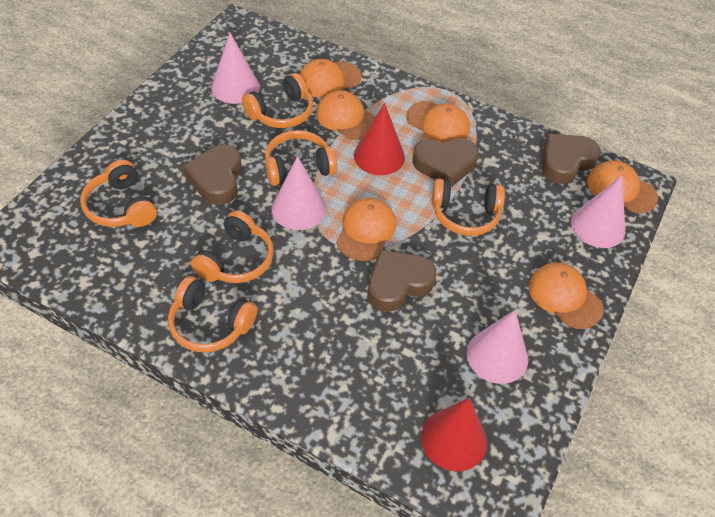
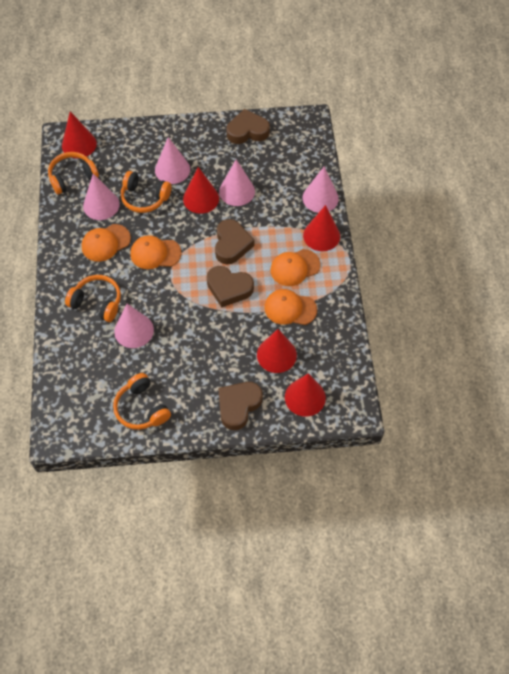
orange cap: [300,59,361,98] [316,90,376,140] [336,198,396,261] [406,101,470,143] [529,263,603,329] [587,160,658,213] = 6 -> [82,224,131,262] [130,235,182,269] [264,289,317,325] [270,249,321,286] = 4
orange headphones: [80,160,157,227] [168,276,257,352] [191,211,274,283] [242,73,313,128] [265,130,337,186] [432,178,505,236] = 6 -> [48,152,99,195] [65,275,121,322] [113,373,171,430] [121,171,172,213] = 4
pink cone: [211,33,260,104] [271,156,326,230] [467,310,528,384] [571,176,625,248] = 4 -> [83,174,120,220] [114,304,154,348] [155,137,190,184] [219,159,255,206] [303,166,339,213] = 5
red cone: [354,103,405,175] [421,398,487,471] = 2 -> [62,111,97,158] [183,167,219,214] [257,329,297,373] [285,373,326,417] [303,205,340,251] = 5

